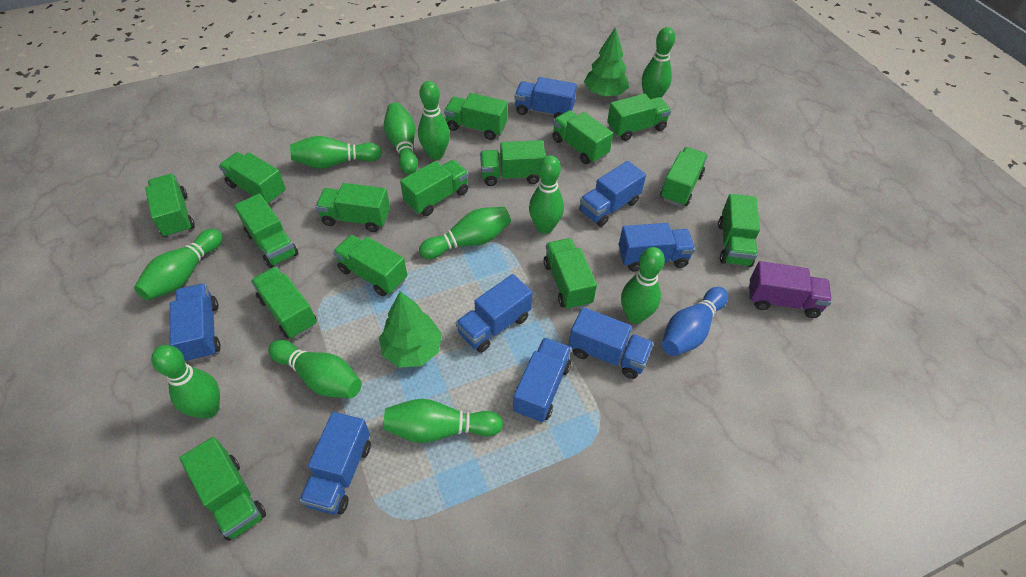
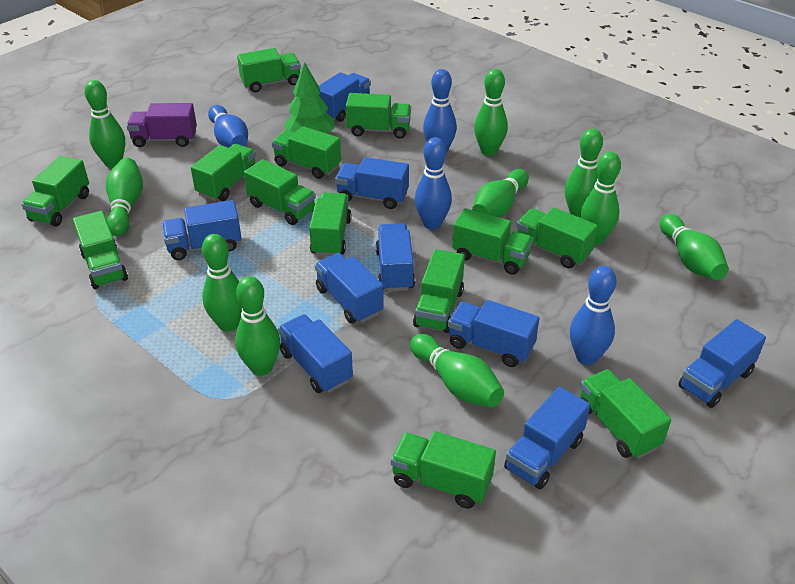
blue bowling pin: [662,287,728,356] = 1 -> [208,105,248,148] [415,137,452,230] [423,69,457,153] [570,266,617,365] = 4
blue truck: [170,284,221,362] [299,412,371,515] [456,274,533,353] [513,337,572,423] [515,77,577,119] [569,307,654,379] [579,161,646,227] [619,223,695,272] = 8 -> [162,200,242,260] [278,314,353,393] [315,253,384,324] [319,72,371,122] [335,157,409,209] [375,223,415,291] [448,300,539,367] [504,387,590,489] [678,319,766,408] = 9
green bowling pin: [134,229,223,300] [151,345,220,419] [268,340,362,398] [290,136,382,168] [383,399,503,443] [384,102,418,174] [418,81,450,160] [419,207,511,259] [529,155,564,234] [621,247,665,324] [642,27,675,99] = 11 -> [84,80,125,168] [106,158,143,236] [202,234,242,332] [235,276,280,376] [410,334,504,407] [472,169,529,218] [474,69,508,156] [565,129,603,218] [580,152,621,245] [660,214,728,280] = 10
green tree: [379,291,442,368] [584,27,629,97] = 2 -> [284,62,334,134] = 1
green truck: [145,174,195,238] [180,437,266,541] [219,152,286,205] [234,194,298,268] [251,267,317,338] [316,183,390,232] [333,235,407,297] [400,160,469,216] [444,93,508,140] [480,140,546,186] [544,238,597,310] [553,110,613,164] [607,94,671,141] [660,147,708,206] [718,194,760,267] = 15 -> [22,156,89,227] [73,211,128,289] [191,144,256,201] [237,48,301,92] [244,159,316,225] [272,126,341,179] [309,193,352,256] [346,93,411,139] [391,431,496,509] [413,249,465,333] [452,208,533,275] [516,207,598,268] [580,369,671,459] = 13

